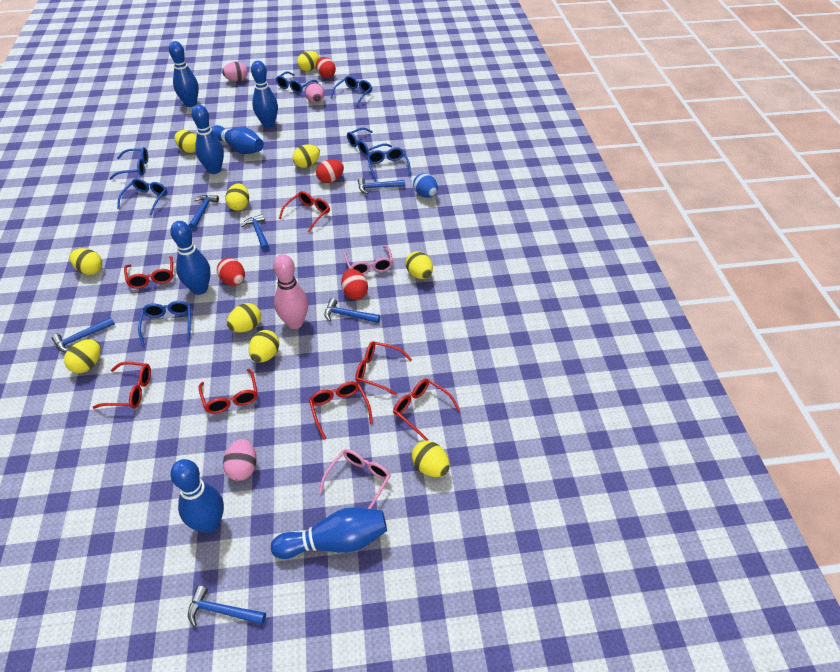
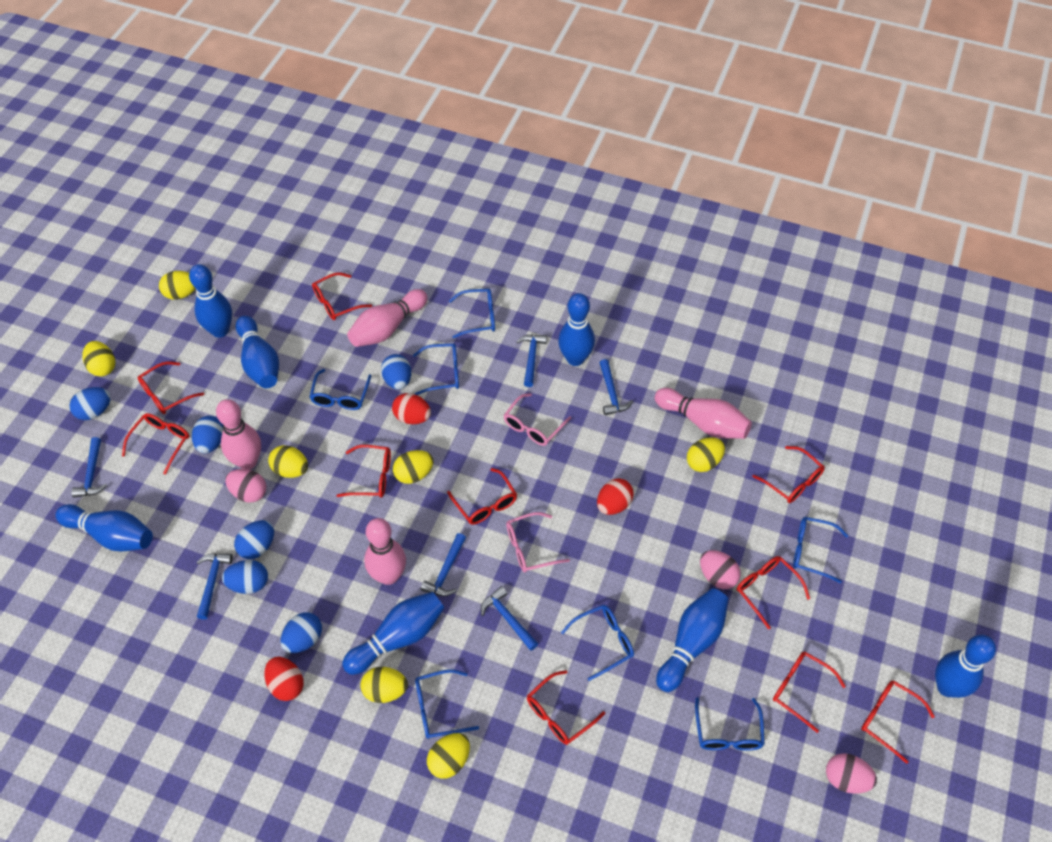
blue egg: [413,173,438,198] = 1 -> [70,387,111,420] [192,416,223,453] [222,560,268,594] [234,520,274,559] [280,612,322,653] [381,354,411,390] = 6
pink bowling pin: [273,254,308,329] = 1 -> [216,399,261,469] [347,289,428,347] [364,518,406,585] [655,388,752,439] = 4
red egg: [217,258,245,286] [316,57,336,78] [316,159,344,183] [341,269,368,300] = 4 -> [264,657,304,701] [392,393,431,424] [597,478,634,515] = 3
red glasses: [92,362,151,409] [124,256,173,289] [198,369,258,414] [279,191,330,232] [309,382,373,440] [355,341,412,396] [393,379,460,441] = 7 -> [122,413,190,475] [138,361,204,414] [312,272,372,320] [337,445,391,497] [447,468,517,525] [527,670,605,745] [737,556,810,629] [752,446,825,503] [773,652,846,733] [861,680,935,764] = 10
yellow egg: [64,339,101,373] [70,248,102,275] [175,130,197,153] [225,184,249,211] [227,303,261,333] [248,330,279,363] [292,145,320,168] [297,51,319,71] [406,251,433,279] [412,441,450,477] = 10 -> [83,341,115,376] [159,271,196,300] [268,445,308,478] [360,667,408,703] [393,450,434,484] [427,733,470,779] [687,437,725,472] = 7

